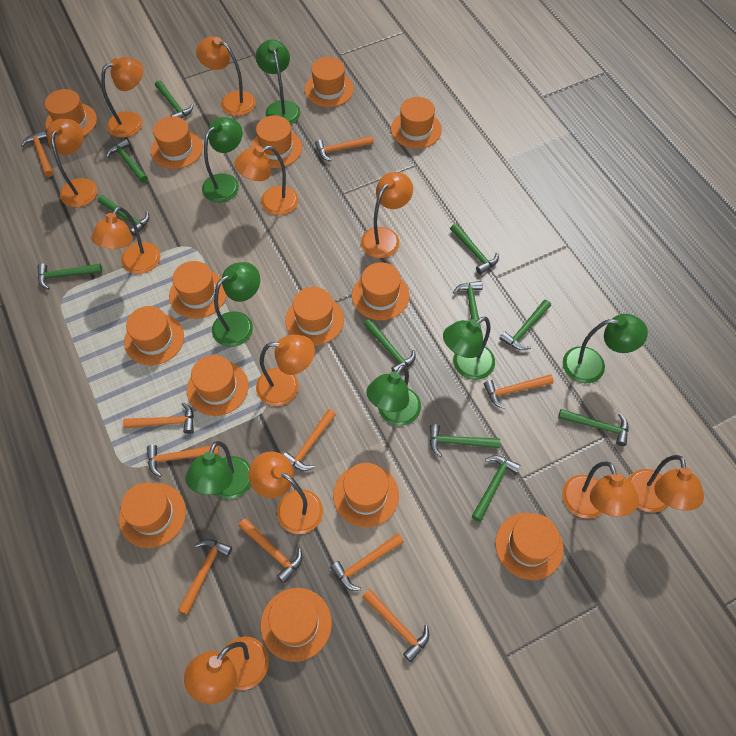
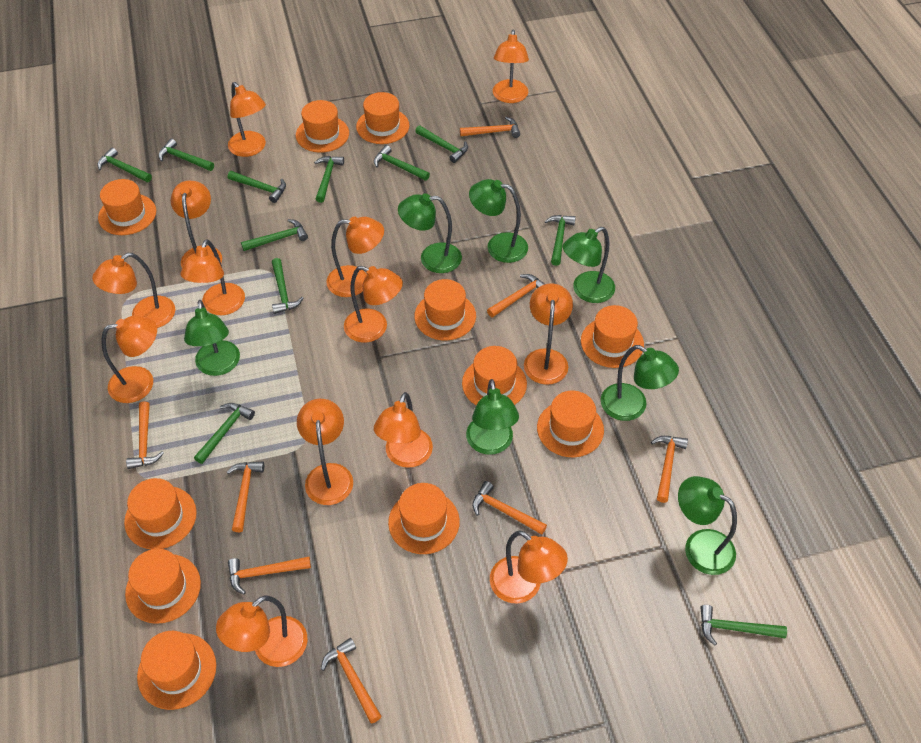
orange hammer: [21,130,53,177] [123,402,194,434] [147,445,219,477] [178,539,232,615] [239,518,302,583] [283,409,336,471] [315,136,374,161] [330,533,404,591] [362,589,429,662] [484,374,554,409] = 10 -> [126,401,164,469] [227,461,264,532] [228,557,311,595] [321,638,382,724] [460,117,520,138] [472,481,547,535] [487,274,545,318] [651,436,688,503] = 8
orange hat: [45,89,97,136] [119,482,186,548] [124,306,184,365] [151,116,203,169] [169,261,227,319] [187,355,248,416] [251,115,302,168] [261,588,332,662] [285,287,344,346] [305,57,354,107] [333,463,399,527] [352,262,409,320] [391,97,442,149] [495,513,564,580] = 14 -> [98,179,156,235] [124,478,197,549] [125,549,201,624] [137,631,216,710] [296,100,349,153] [356,92,410,144] [388,483,460,554] [414,279,476,340] [462,346,527,405] [537,391,604,457] [581,305,644,368] = 11
orange lamp: [47,119,98,207] [91,207,161,274] [101,57,143,138] [184,637,269,704] [196,36,256,116] [234,145,298,215] [249,451,323,534] [256,335,315,406] [361,172,413,258] [562,462,639,519] [628,455,704,513] = 11 -> [92,253,175,328] [101,316,157,403] [171,181,222,267] [180,239,245,315] [216,595,307,667] [228,82,266,157] [297,399,353,505] [326,216,384,297] [344,266,403,343] [374,392,433,468] [490,530,568,604] [493,29,529,103] [524,283,573,385] = 13

